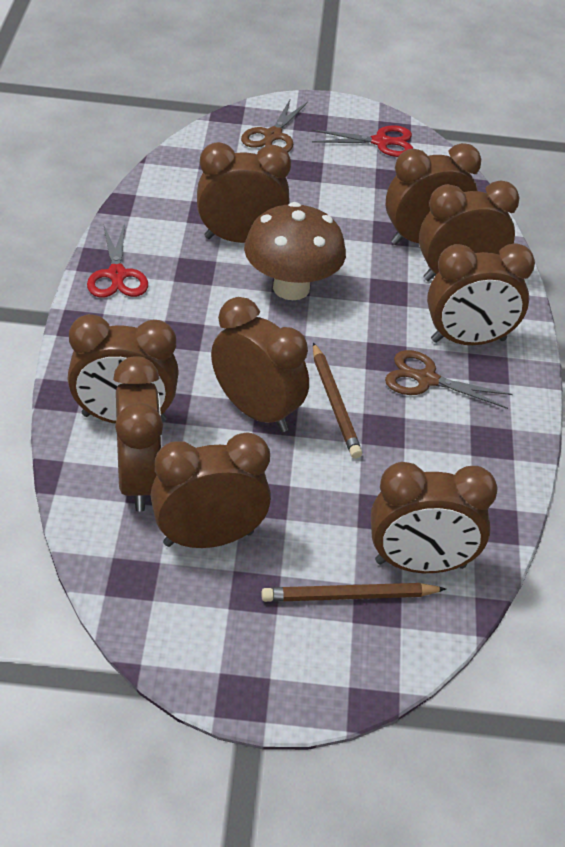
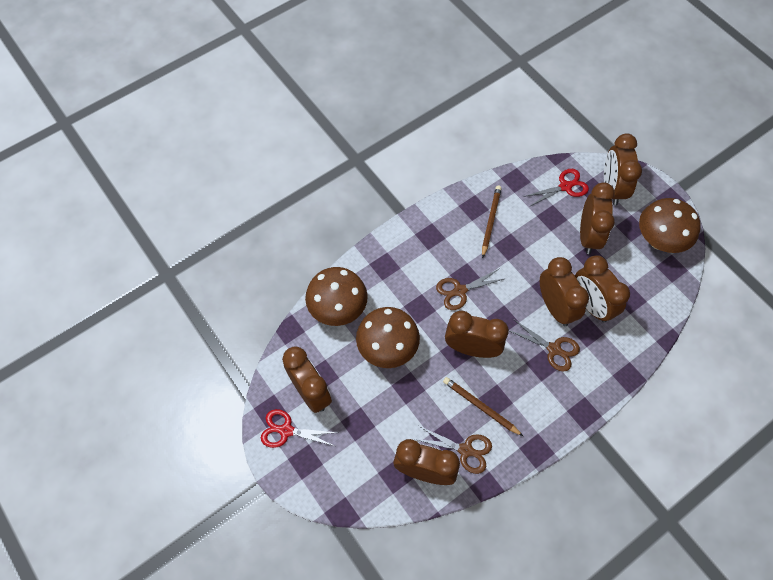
brown clock: [68,314,179,424] [113,356,163,512] [150,432,271,548] [197,142,291,243] [211,297,309,432] [371,462,497,573] [386,143,481,245] [419,181,520,281] [427,243,535,345] = 9 -> [282,346,332,413] [393,439,460,485] [445,310,509,358] [540,257,589,326] [575,255,630,323] [580,182,615,254] [604,133,642,205] = 7
brown mushroom: [244,202,346,300] = 1 -> [305,267,368,326] [356,307,420,368] [639,198,701,253] = 3
brown scissors: [241,98,308,152] [385,350,513,409] = 2 -> [415,426,492,474] [436,269,506,310] [510,320,580,372] = 3

